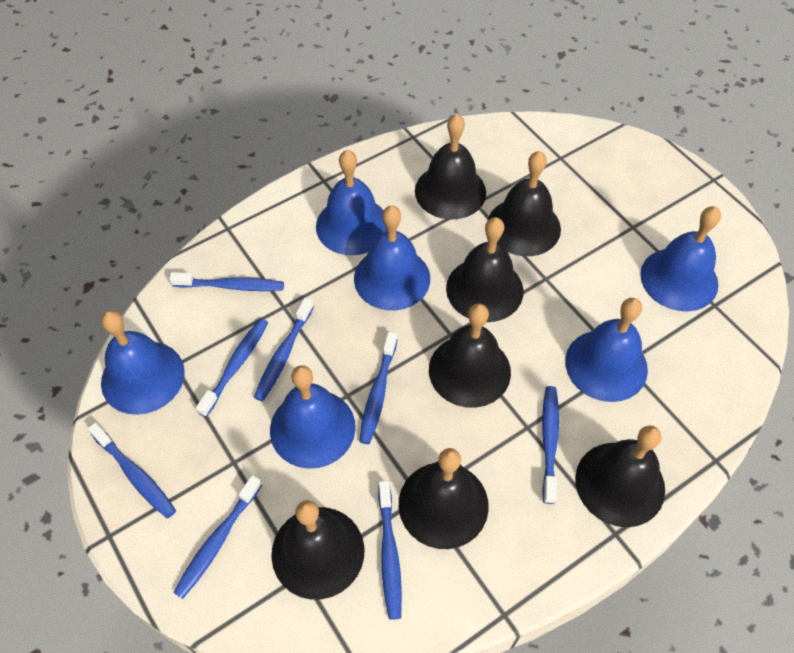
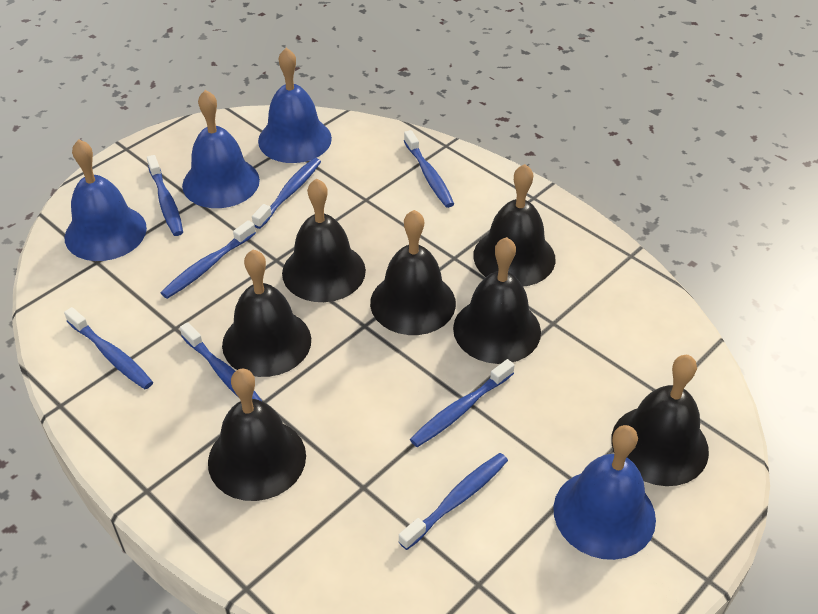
blue bell: [101,311,184,415] [270,365,356,469] [316,150,387,255] [354,205,430,311] [565,298,648,402] [640,206,721,311] = 6 -> [65,139,147,261] [182,90,260,208] [258,48,332,163] [553,425,656,560] = 4

